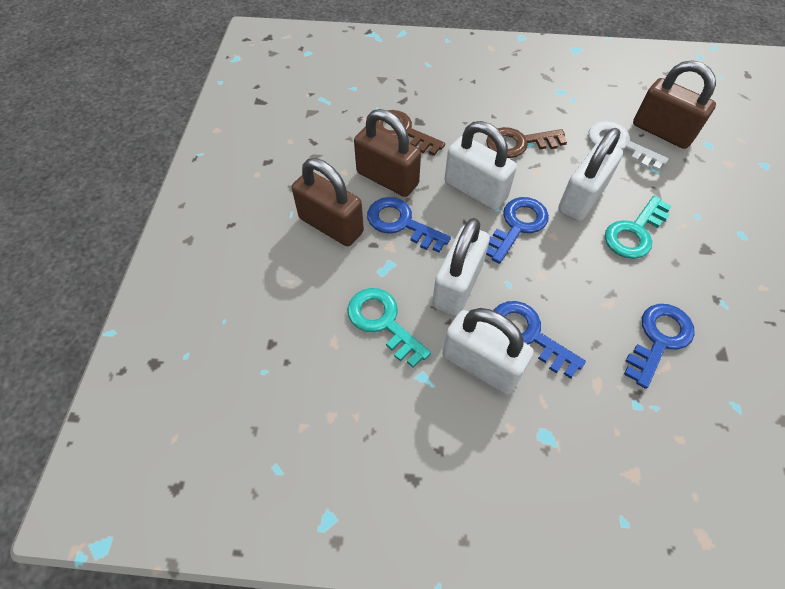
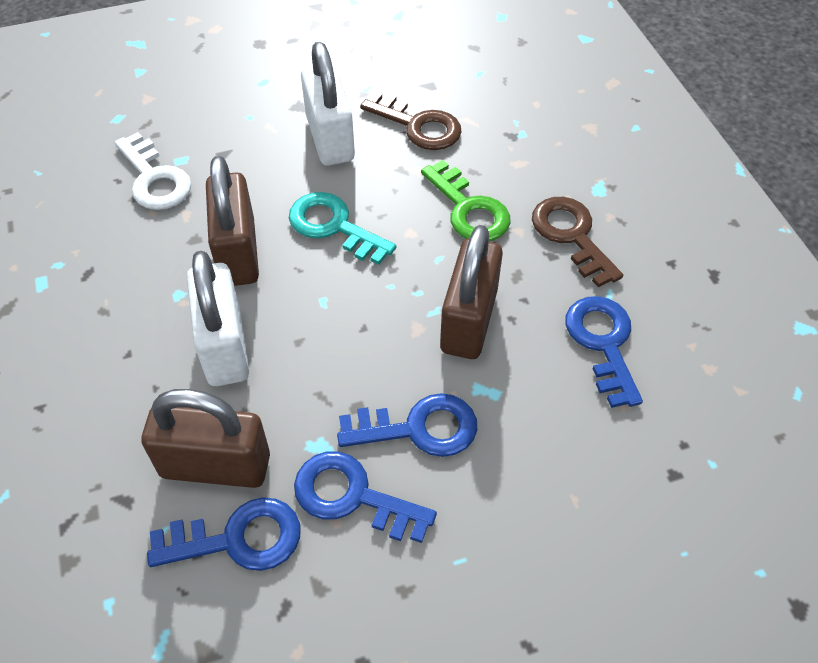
green key: none = 0 -> [421,160,511,241] = 1
turquoise key: [347,288,431,368] [605,196,672,259] = 2 -> [289,192,397,265] = 1
white padlock: [432,218,490,316] [442,308,534,394] [444,121,517,210] [558,128,623,221] = 4 -> [187,251,249,386] [301,42,355,165] = 2

